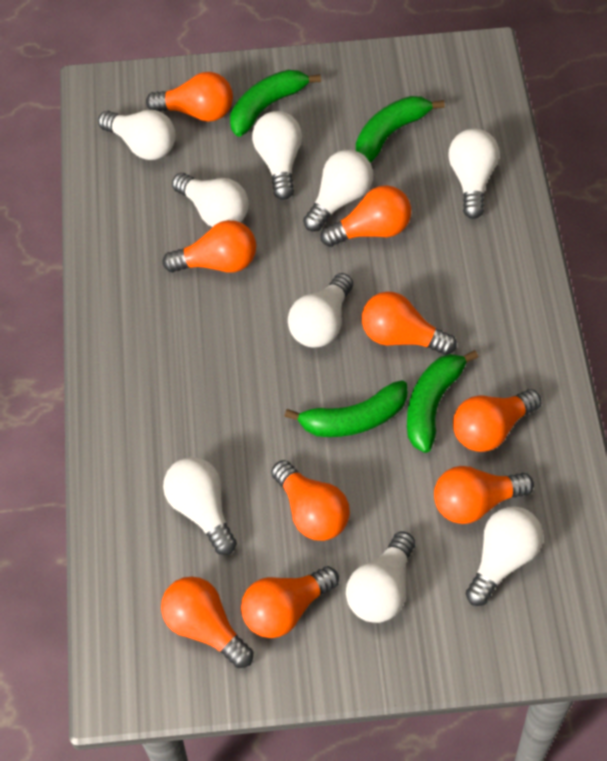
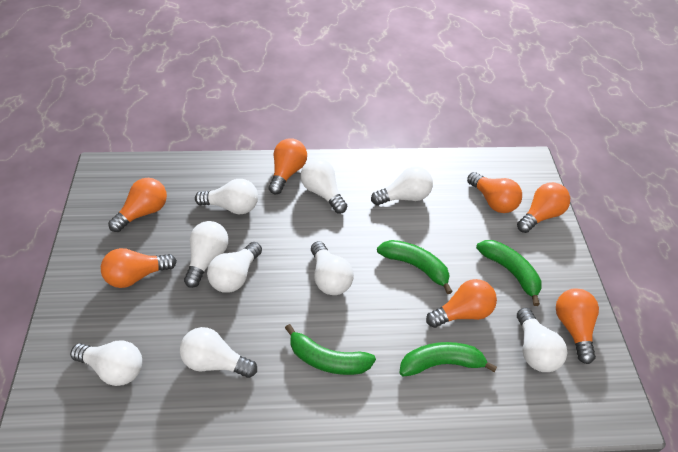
orange light bulb: [146,72,233,122] [161,577,253,668] [162,220,256,273] [241,566,339,638] [271,460,350,541] [320,185,411,247] [362,291,457,355] [434,466,534,524] [453,389,541,452] = 9 -> [101,248,177,288] [108,178,167,232] [269,138,307,194] [426,279,497,328] [467,172,522,213] [517,182,570,233] [556,288,599,364] = 7

